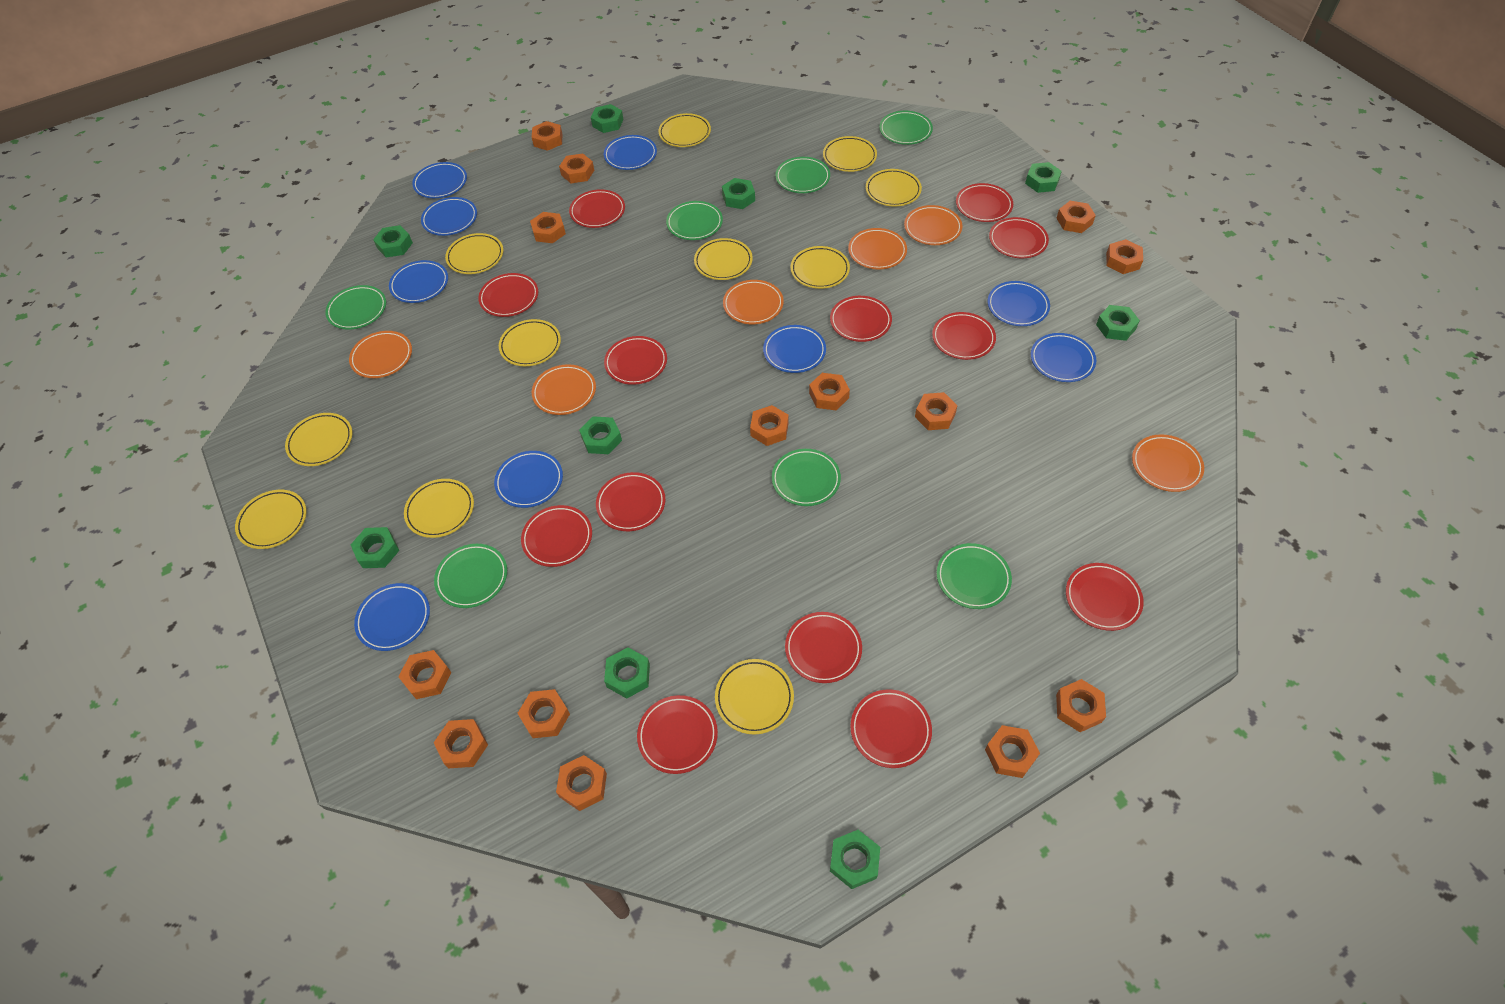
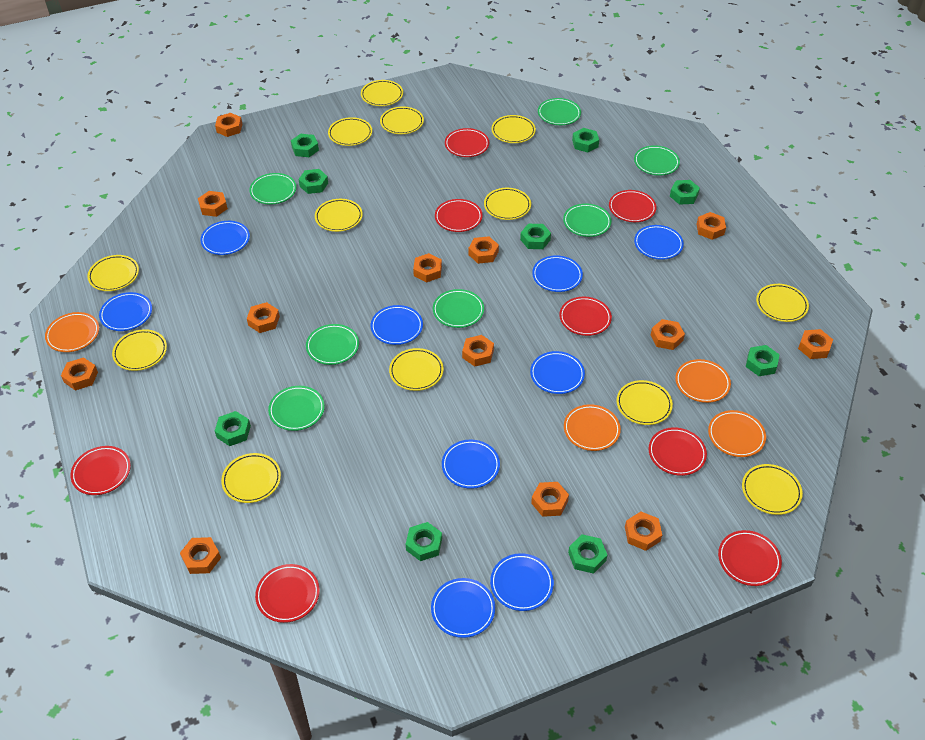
orange nut: [398,650,451,699] [433,719,488,768] [517,689,570,738] [530,212,566,243] [532,121,563,151] [556,755,607,811] [559,153,594,183] [750,405,789,446] [809,373,850,411] [915,392,958,430] [985,725,1040,778] [1056,201,1096,233] [1056,679,1106,732] [1106,239,1143,274] = 14 -> [61,357,98,391] [180,537,221,574] [198,191,228,217] [215,113,242,137] [247,302,280,333] [413,253,442,283] [462,335,494,367] [468,236,499,264] [531,482,569,517] [625,512,662,551] [651,319,685,350] [697,212,726,240] [798,329,833,359] = 13
orange plate: [349,331,412,378] [532,364,596,415] [723,280,784,324] [848,228,907,270] [904,205,962,245] [1132,434,1204,492] = 6 -> [45,312,99,352] [564,404,621,451] [675,359,731,403] [708,410,766,457] = 4
red plate: [478,273,538,317] [521,505,592,567] [569,189,625,228] [596,472,665,531] [604,336,667,385] [637,695,718,774] [785,612,862,683] [830,296,892,342] [850,689,932,768] [932,312,996,360] [956,183,1013,222] [989,217,1049,258] [1066,563,1144,631] = 13 -> [70,446,131,495] [255,564,320,623] [435,199,482,232] [445,128,489,157] [559,297,612,336] [609,190,657,222] [648,427,707,476] [718,530,782,586] = 8
yellow plate: [235,490,307,549] [285,413,352,466] [404,479,474,538] [445,233,503,274] [499,319,561,366] [659,113,711,147] [694,238,753,280] [715,659,794,734] [791,246,850,289] [823,136,877,172] [866,169,922,207] = 11 -> [87,255,139,291] [112,329,167,371] [221,453,281,503] [315,199,363,232] [328,117,372,146] [361,80,403,106] [380,107,424,134] [389,348,444,391] [484,188,531,220] [491,115,536,143] [617,380,673,425] [742,464,803,515] [756,284,809,322] = 13

